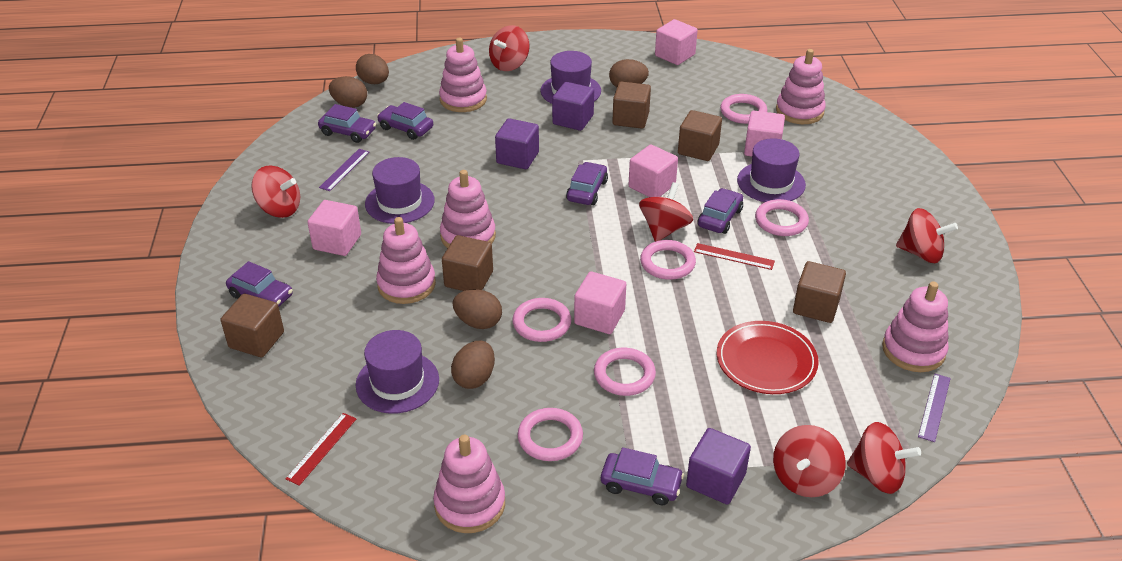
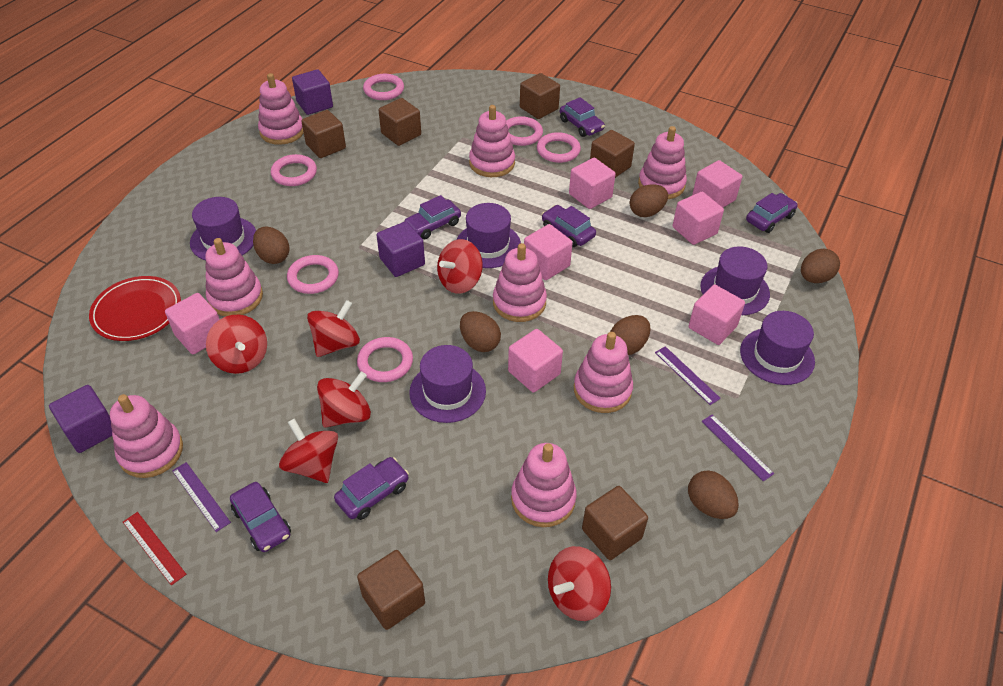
brown cube: [221,294,284,357] [442,235,493,291] [612,82,651,129] [678,110,722,161] [793,261,846,323] = 5 -> [301,110,346,158] [357,550,425,630] [379,98,421,146] [520,73,560,119] [582,486,648,560] [590,130,635,178] = 6
brown egg: [329,76,367,108] [356,54,389,84] [451,341,495,389] [453,289,502,329] [609,59,649,87] = 5 -> [253,226,289,264] [460,311,501,352] [610,315,651,355] [630,184,668,217] [688,471,739,519] [801,249,840,283] = 6
pink cube: [307,200,361,256] [574,272,626,334] [628,145,678,197] [655,19,698,65] [744,111,785,157] = 5 -> [165,293,220,354] [508,329,563,393] [524,224,573,280] [569,158,616,209] [672,192,724,245] [689,285,745,345] [692,160,742,208] = 7
pink stacking toy: [376,217,436,304] [433,435,505,533] [439,38,487,112] [440,170,496,248] [776,49,826,124] [882,282,949,372] = 6 -> [110,394,183,478] [205,238,263,316] [258,73,304,145] [469,105,515,177] [493,243,547,322] [511,443,577,527] [574,332,633,413] [638,126,687,199] = 8
purple hat: [356,330,439,414] [365,157,435,224] [541,51,601,104] [737,138,806,202] = 4 -> [190,197,256,260] [409,345,486,423] [456,203,521,268] [700,246,770,315] [740,311,815,385] = 5
purple ruler: [319,149,369,191] [918,374,951,442] = 2 -> [172,462,231,532] [655,346,721,405] [701,414,774,482] = 3
red ruler: [286,413,357,486] [694,243,775,270] = 2 -> [123,512,186,585] = 1

